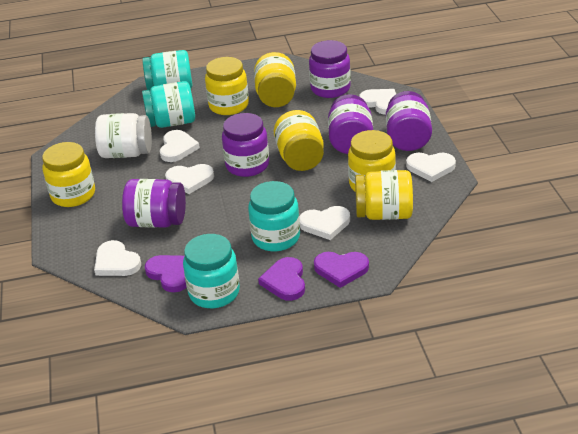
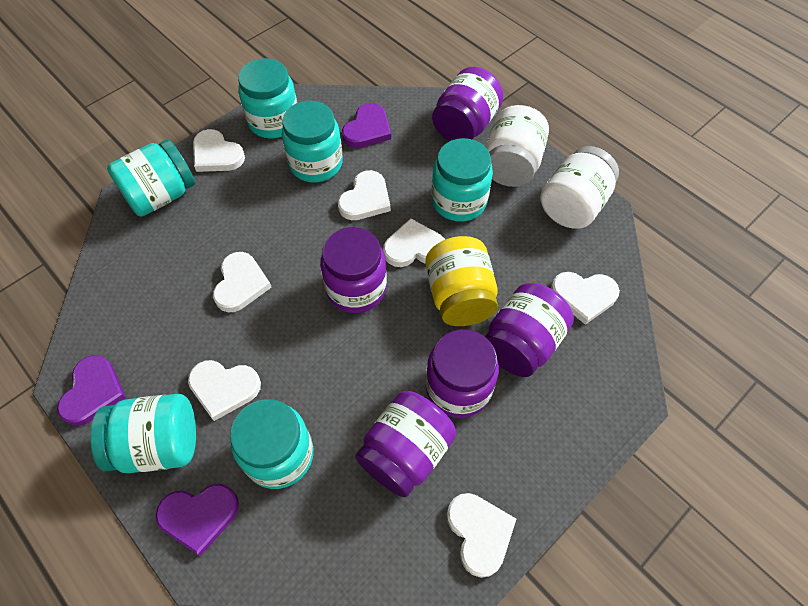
turquoise jar: [142,50,192,91] [142,81,195,128] [183,234,240,308] [248,181,300,251] = 4 -> [90,394,196,473] [107,139,195,217] [230,399,314,489] [238,58,297,138] [282,101,343,182] [431,138,493,222] = 6
white heart: [94,240,141,276] [160,130,200,162] [165,164,214,194] [299,206,350,240] [359,89,396,115] [406,153,456,182] = 6 -> [188,360,261,421] [193,129,245,172] [213,252,272,313] [338,170,391,220] [383,218,445,267] [447,493,516,578] [551,272,620,325] = 7
white jar: [95,113,152,158] = 1 -> [486,105,549,187] [540,146,619,229] = 2
yellow jar: [42,142,95,207] [205,57,249,115] [254,52,296,107] [274,110,324,171] [348,130,396,192] [355,170,413,220] = 6 -> [425,236,498,326] = 1

